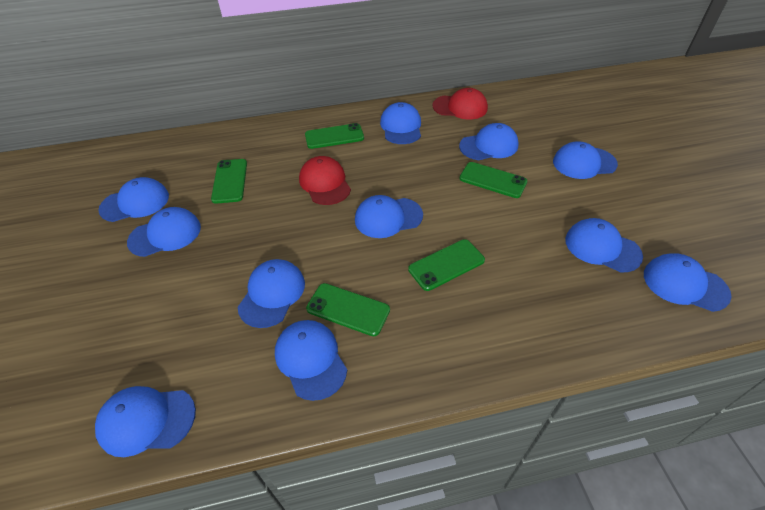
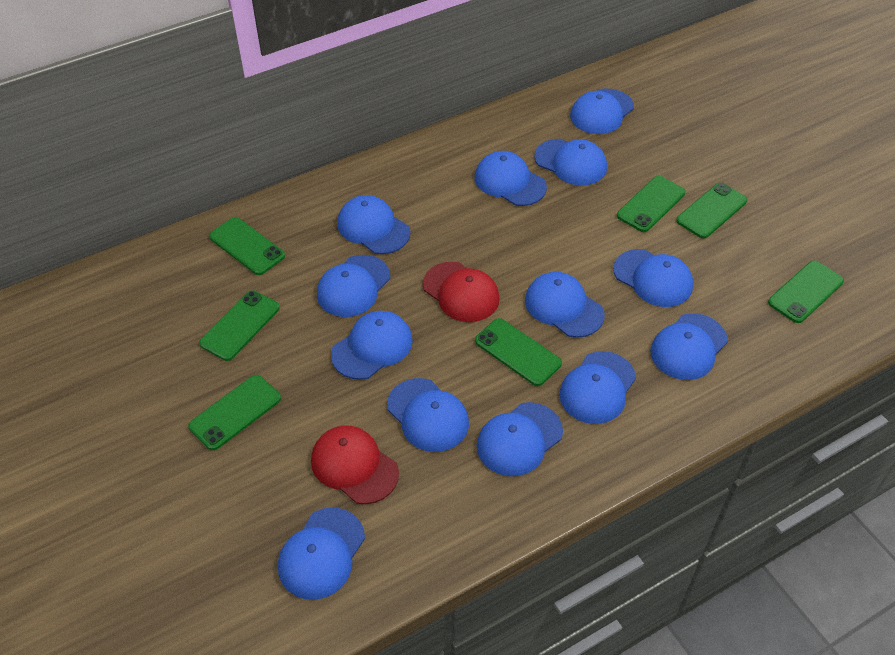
blue cap: [95,386,196,457] [98,177,169,222] [127,207,201,257] [237,259,305,328] [275,320,347,401] [355,195,423,238] [380,102,421,144] [459,123,519,160] [553,142,618,179] [565,218,643,273] [644,253,731,312] = 11 -> [278,507,365,600] [317,255,390,317] [331,311,413,380] [337,195,410,254] [387,378,469,452] [475,151,547,206] [477,402,563,476] [525,272,604,338] [534,139,607,186] [559,351,636,424] [570,89,634,134] [613,249,693,307] [650,313,728,380] = 13
green phone: [211,159,247,204] [305,123,364,149] [306,283,390,336] [408,239,485,291] [459,162,528,198] = 5 -> [188,375,281,450] [199,290,280,361] [209,217,285,275] [475,318,562,386] [617,176,686,232] [676,183,747,238] [768,261,844,323] = 7

